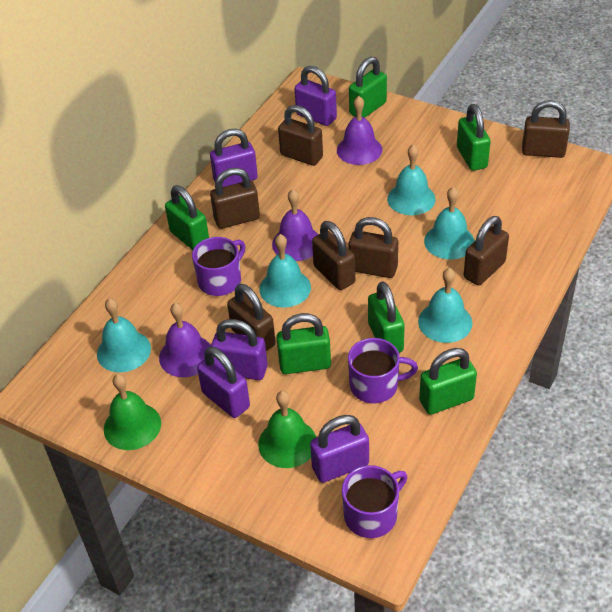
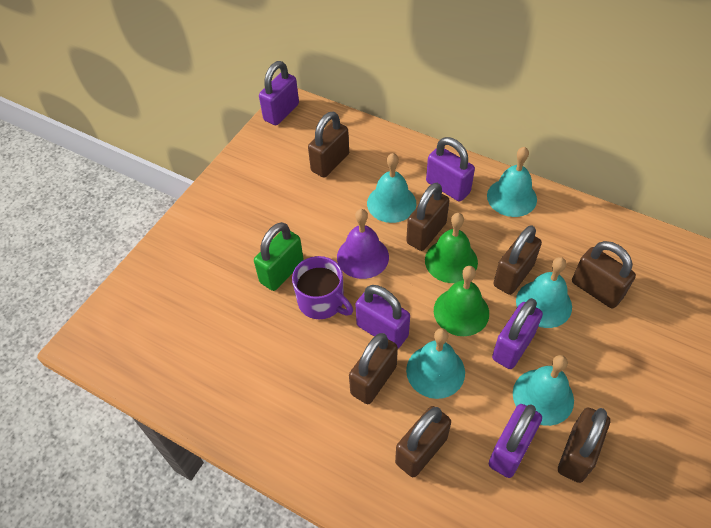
green padlock: [165,185,209,250] [276,313,331,374] [349,57,387,118] [368,281,405,353] [419,348,477,415] [457,104,491,171] = 6 -> [254,222,304,291] = 1
purple bell: [159,303,211,377] [272,189,319,261] [337,96,382,165] = 3 -> [337,209,389,279] = 1
purple mug: [192,237,245,296] [342,465,407,538] [348,338,418,403] = 3 -> [292,256,353,319] = 1

